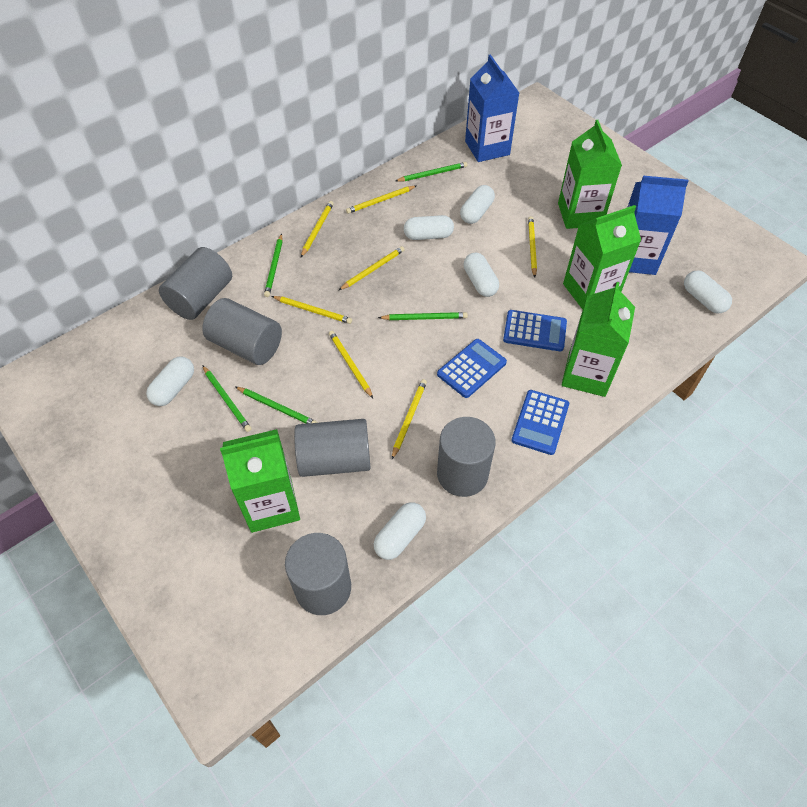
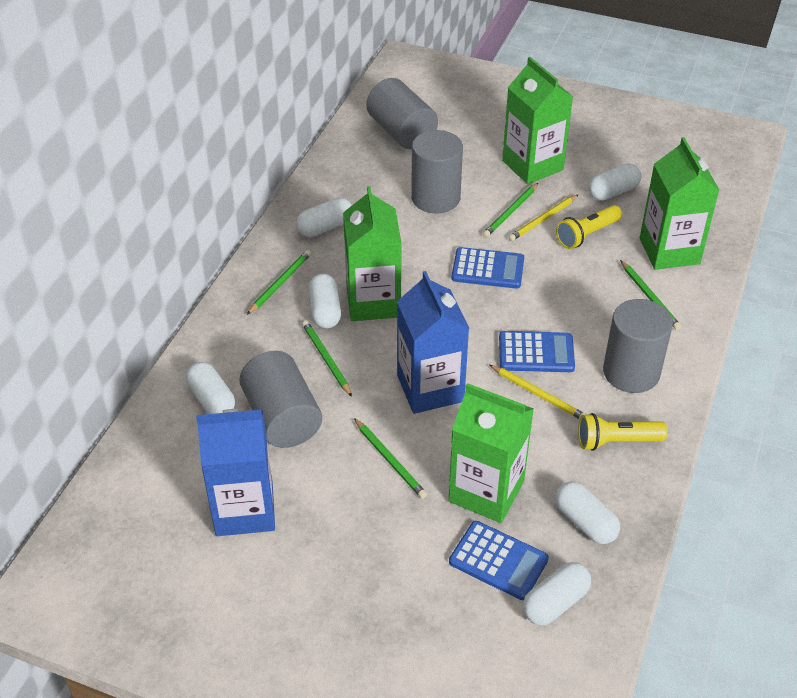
grey cylinder: [159,247,232,320] [202,298,282,365] [285,533,351,615] [294,419,371,477] [437,417,496,497] = 5 -> [239,351,322,448] [366,78,438,150] [411,130,463,213] [603,299,673,393] = 4
yellow flashlight: none = 0 -> [556,205,622,249] [578,413,668,451] = 2
yellow pencil: [272,296,352,324] [301,201,334,257] [329,331,373,398] [338,246,405,291] [346,186,416,214] [392,379,427,459] [528,216,537,278] = 7 -> [490,365,587,419] [508,195,578,241] = 2

